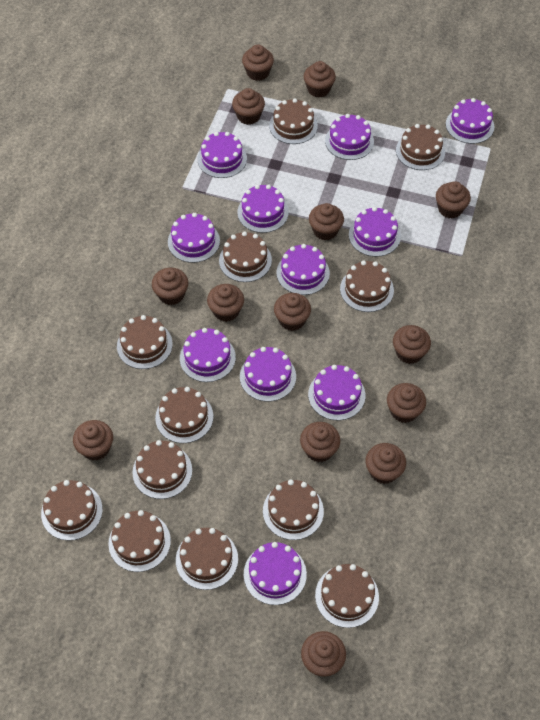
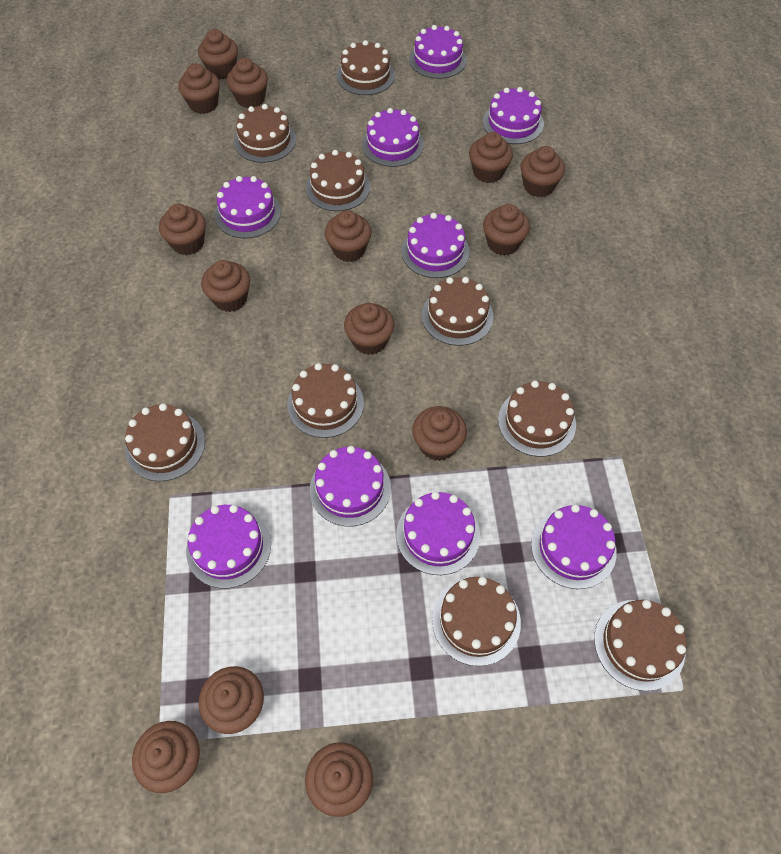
brown cake: [41,480,103,541] [108,510,171,572] [117,315,173,369] [132,440,192,499] [155,387,213,443] [176,528,238,590] [219,231,272,282] [263,479,324,540] [269,98,318,144] [315,564,379,628] [340,261,394,312] [396,124,445,170] = 12 -> [125,403,205,481] [234,104,296,163] [287,363,364,438] [306,150,370,211] [337,40,395,95] [422,277,494,346] [432,577,521,666] [498,381,576,457] [594,600,687,691] = 9
purple cake: [168,213,220,263] [180,328,236,382] [197,132,247,178] [237,185,289,233] [240,347,296,402] [244,542,307,605] [277,244,330,295] [308,365,366,420] [325,114,374,160] [349,207,401,257] [446,98,495,144] = 11 -> [186,505,271,588] [215,176,281,238] [310,446,391,527] [362,108,424,167] [396,492,480,575] [401,213,470,278] [409,25,467,79] [483,87,544,144] [531,504,616,589] = 9

